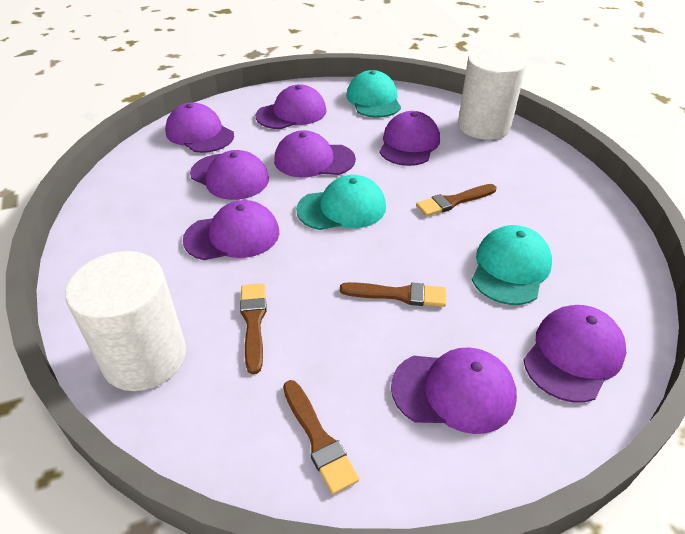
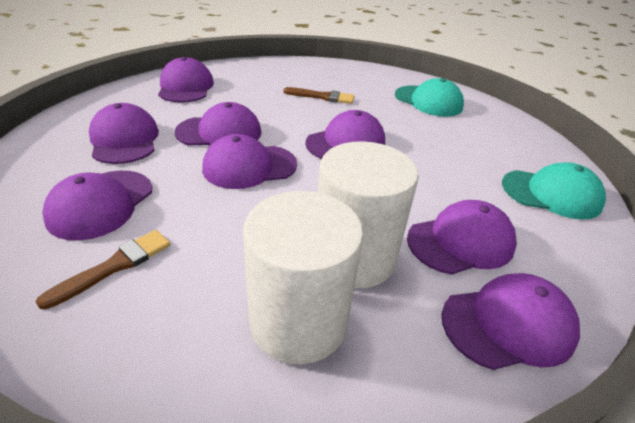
brown brush: [240,283,267,374] [283,380,359,495] [340,282,446,307] [416,184,496,216] = 4 -> [36,230,170,310] [283,87,354,104] = 2
turquoise cap: [296,175,386,230] [346,70,401,118] [472,225,552,305] = 3 -> [395,78,464,117] [502,162,606,220] = 2

